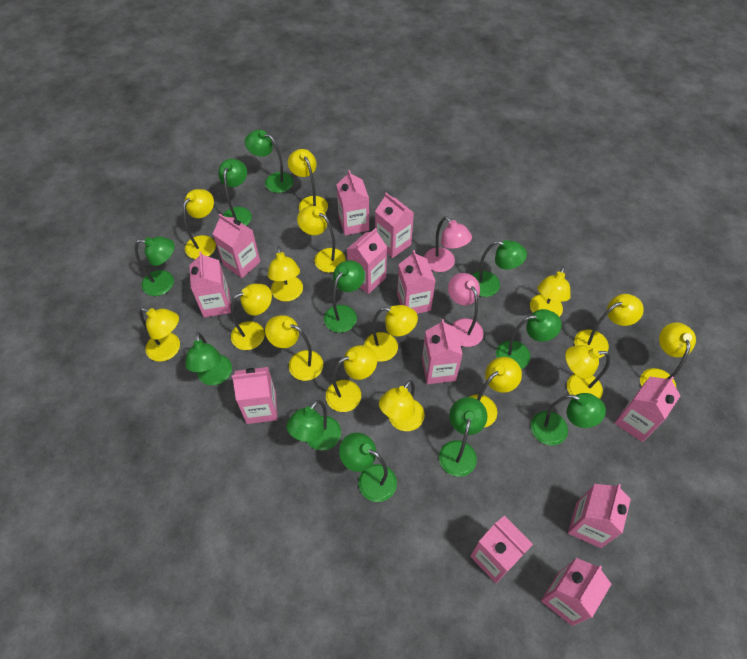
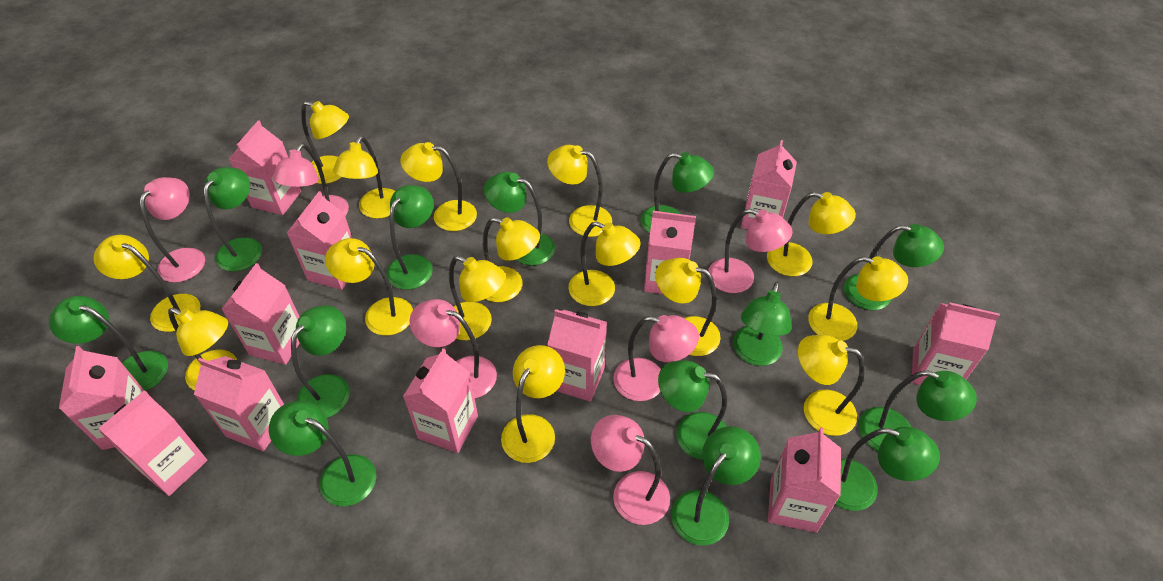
green lamp: [135,236,175,296] [185,332,232,385] [218,159,252,226] [245,130,294,193] [286,400,341,451] [324,260,365,333] [339,432,397,502] [439,397,487,477] [472,240,527,297] [496,309,562,369] [531,393,606,445] = 11 -> [49,296,168,391] [204,167,262,272] [269,401,376,506] [291,305,350,418] [386,185,434,290] [484,172,555,265] [640,152,714,233] [658,360,727,460] [671,426,761,545] [733,282,792,366] [835,427,940,511] [844,224,944,310] [859,371,977,451] = 13
pink lamp: [424,216,472,272] [448,273,483,347] = 2 -> [140,177,205,283] [272,144,349,216] [410,299,497,398] [591,415,670,525] [613,315,699,401] [708,209,792,293] = 6

